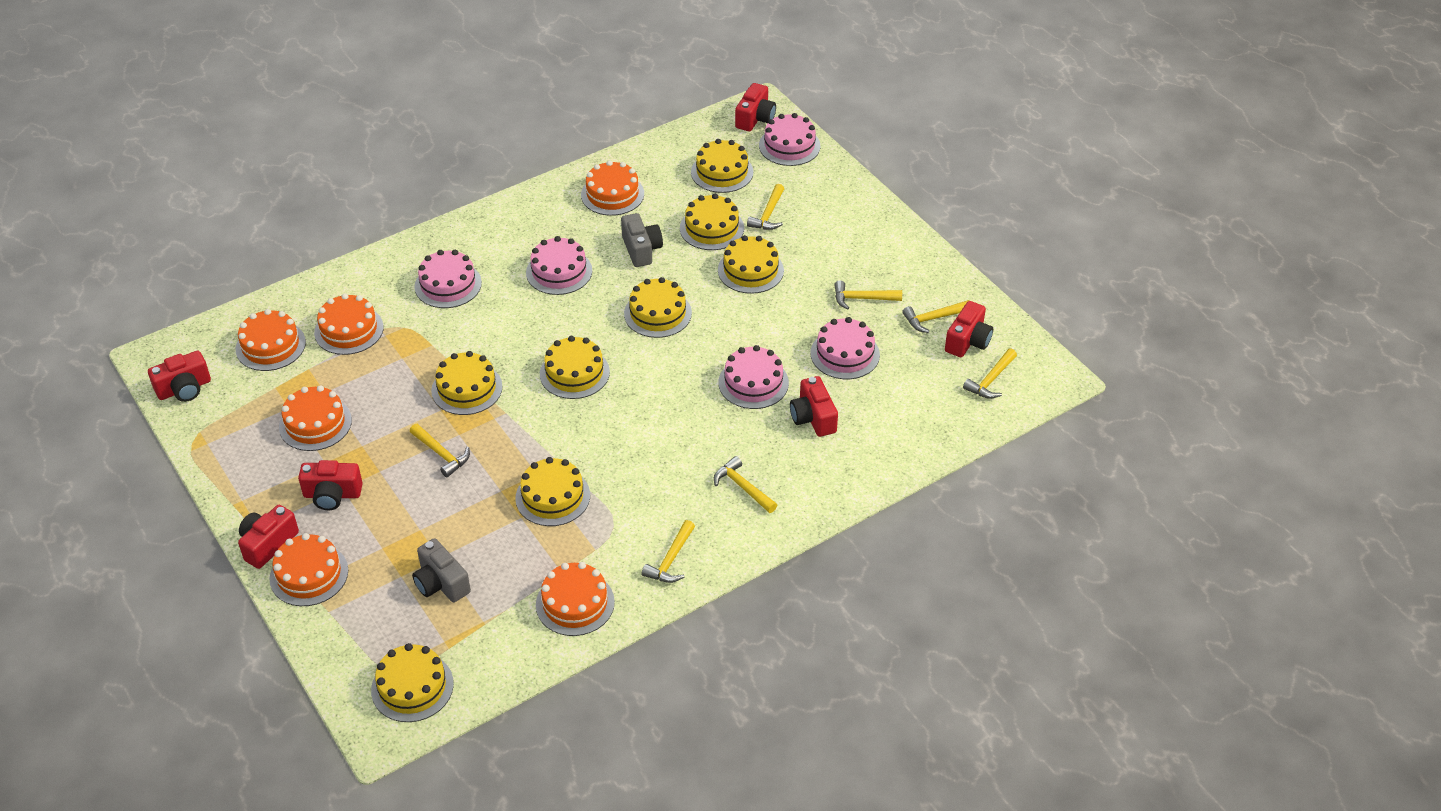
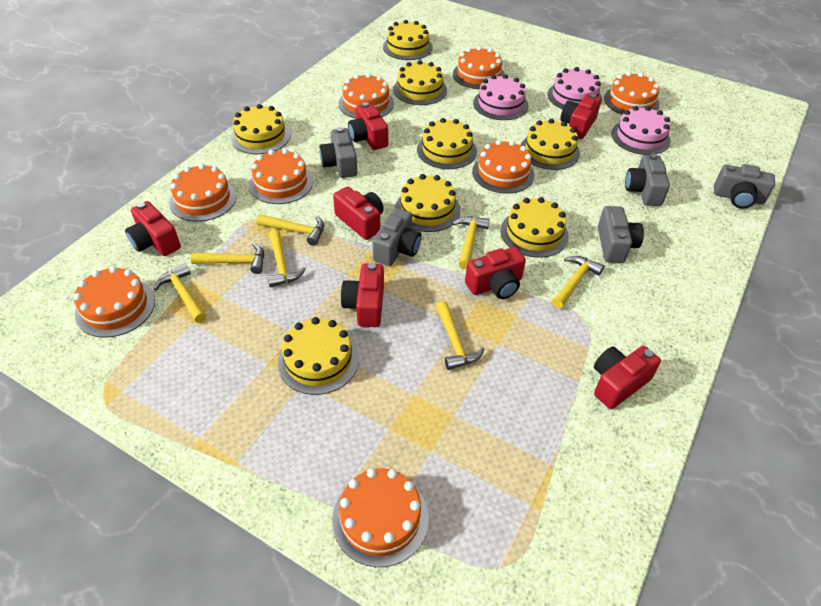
grey camera: [412,538,471,602] [621,213,663,267] = 2 -> [319,127,357,178] [372,208,421,266] [598,206,644,263] [625,154,670,206] [714,164,775,209] = 5
orange cake: [236,309,306,371] [270,533,348,606] [279,385,352,451] [314,293,384,355] [536,562,615,636] [581,160,644,216] = 6 -> [74,266,155,338] [169,164,236,222] [249,149,313,204] [332,468,429,567] [338,73,394,119] [453,46,505,89] [472,140,534,194] [604,72,660,115] = 8
pink cake: [414,250,482,308] [526,236,592,295] [718,345,789,409] [759,113,820,166] [810,317,880,379] = 5 -> [473,74,529,120] [547,67,602,109] [611,106,671,155] = 3
red camera: [148,351,211,402] [238,505,299,569] [298,460,363,510] [735,83,776,131] [790,376,838,437] [945,301,993,357] = 6 -> [125,201,181,256] [333,186,384,240] [341,263,384,327] [348,102,388,150] [465,247,526,299] [560,94,601,139] [594,346,661,409] = 7

